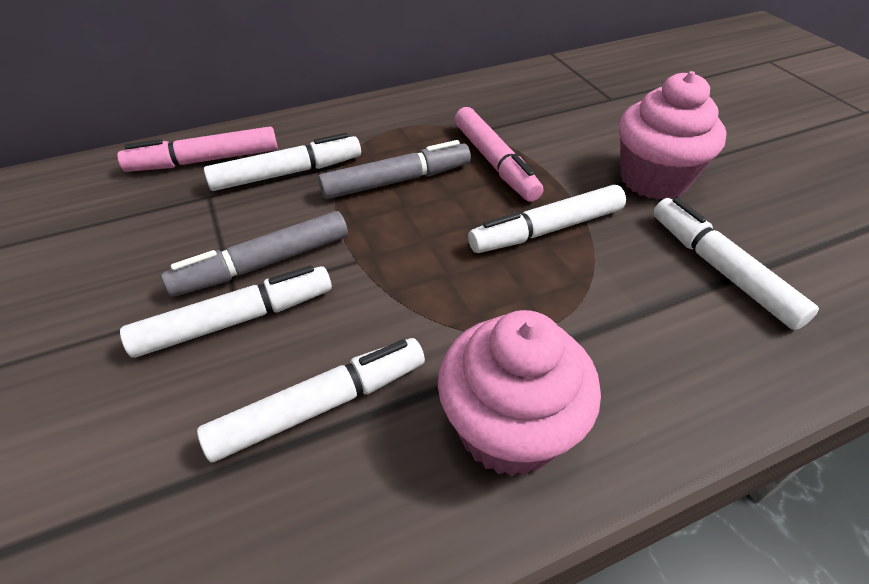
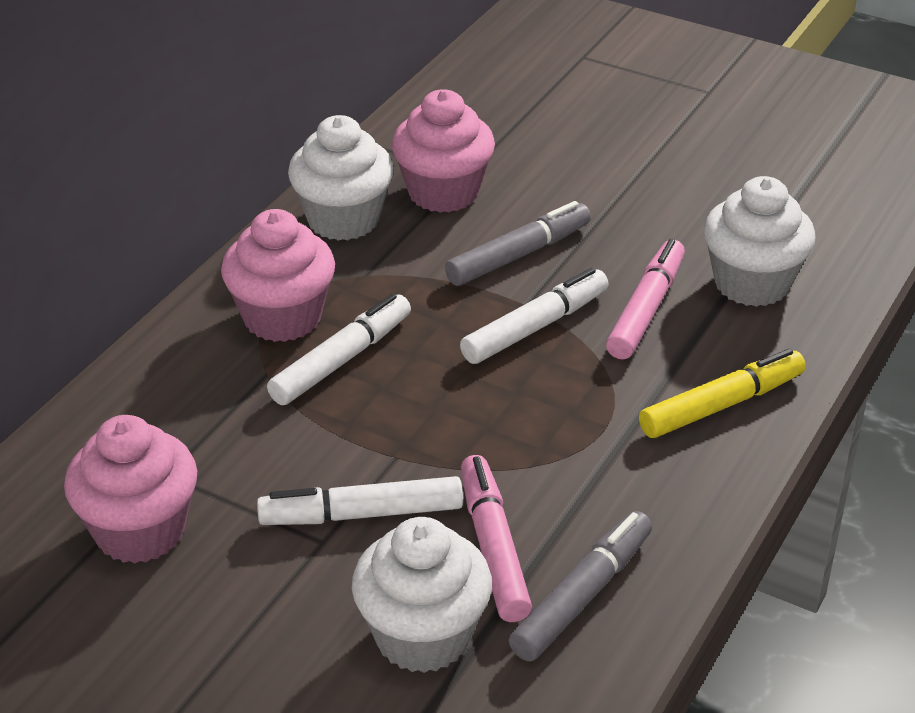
pink cupcake: [438,310,601,476] [619,71,727,200] = 2 -> [64,415,197,564] [221,209,335,342] [392,89,495,213] = 3
white cupcake: none = 0 -> [288,115,394,241] [352,517,492,673] [704,176,816,307] = 3
white marker: [120,265,332,358] [197,338,425,462] [204,133,361,191] [468,185,626,253] [653,197,819,330] = 5 -> [257,476,463,525] [267,294,411,405] [460,268,609,364] = 3
yellow marker: none = 0 -> [639,349,806,438] = 1

